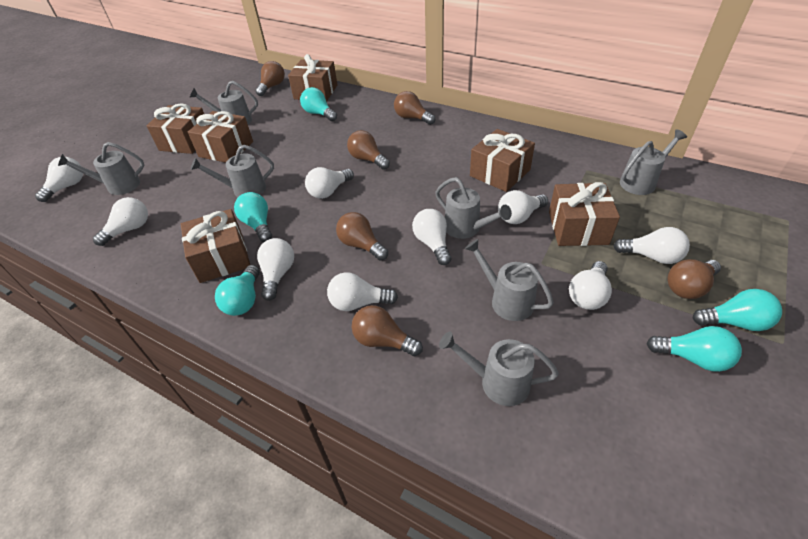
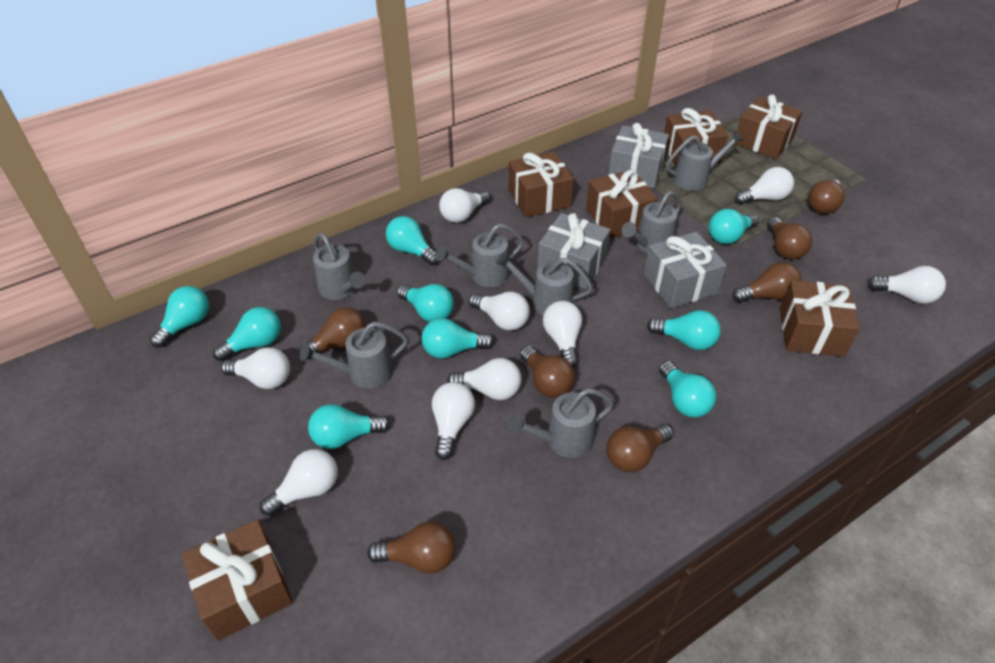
brown light bulb: [255,61,285,96] [336,212,388,261] [347,130,390,170] [352,305,423,356] [394,91,435,125] [667,259,721,299] = 6 -> [299,307,366,360] [367,521,456,574] [520,346,575,398] [606,424,674,472] [733,263,802,303] [767,217,812,260] [808,179,845,214] = 7
grey gift: none = 0 -> [537,213,611,289] [608,123,669,188] [644,232,727,308] = 3
turquoise light bulb: [215,265,260,316] [234,192,272,242] [300,87,337,121] [647,326,742,372] [693,289,782,331] = 5 -> [150,286,209,347] [213,307,281,361] [308,404,390,449] [386,216,439,265] [397,284,454,322] [421,318,494,359] [647,310,721,350] [659,361,716,417] [709,209,759,244] = 9

